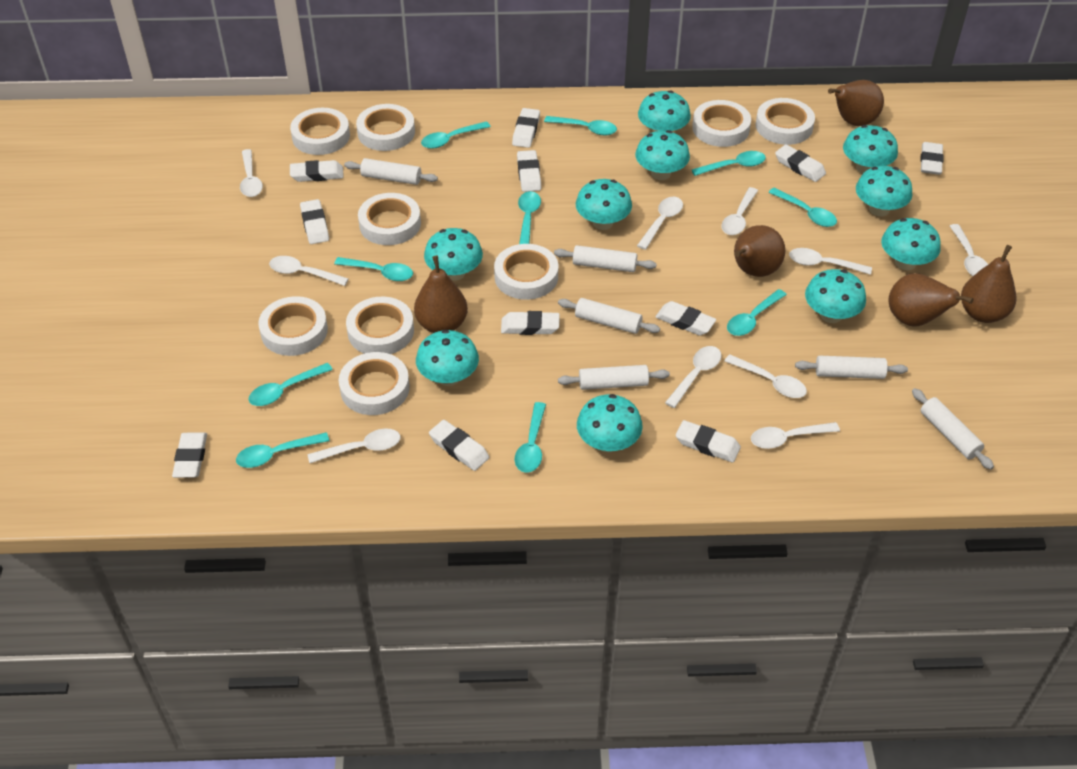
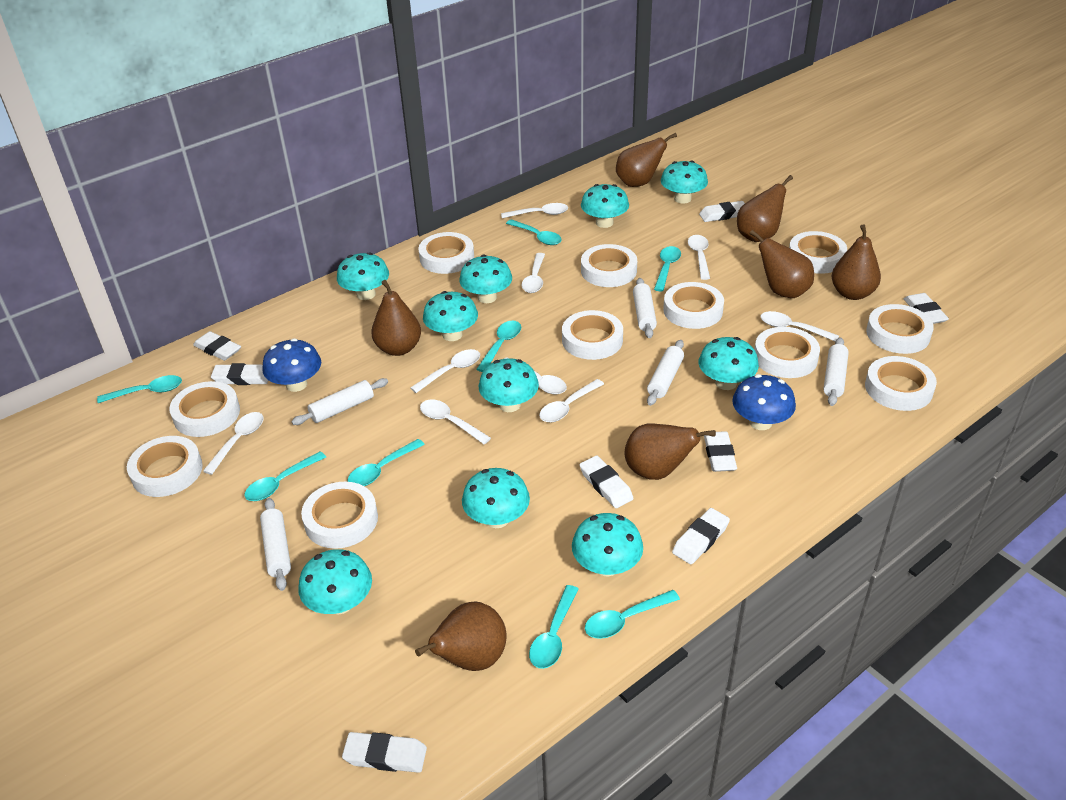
blue mushroom: none = 0 -> [262,338,321,392] [732,374,796,430] = 2
brown pear: [414,256,468,333] [734,225,785,277] [828,80,884,126] [889,273,974,327] [961,245,1017,323] = 5 -> [371,280,421,356] [415,601,507,671] [616,133,677,187] [625,423,716,480] [737,175,793,242] [750,230,814,298] [831,224,881,300] = 7
turquoise spoon: [236,432,329,468] [248,363,333,406] [334,257,413,281] [421,121,491,149] [514,402,546,473] [518,191,541,244] [544,116,617,135] [692,151,766,176] [727,289,787,336] [768,188,837,227] = 10 -> [97,375,182,403] [245,451,326,501] [348,439,425,486] [476,321,521,372] [506,219,562,245] [529,585,578,669] [585,590,680,639] [654,246,681,292] = 8
white eraser: [172,433,207,478] [290,160,344,182] [300,199,329,244] [429,420,489,471] [501,311,560,335] [512,108,540,148] [517,150,541,192] [656,301,716,336] [676,420,741,463] [775,144,826,182] [920,142,944,175] = 11 -> [193,331,241,361] [211,363,268,385] [342,732,427,773] [580,455,634,508] [672,508,730,564] [699,201,745,222] [704,431,737,472] [904,293,949,324] = 8
white rolling pin: [344,158,438,185] [554,245,657,272] [558,298,660,334] [558,365,670,390] [795,356,908,379] [912,388,994,470] = 6 -> [260,498,291,591] [291,378,388,425] [633,278,657,338] [647,340,684,406] [823,337,849,406] = 5
white spoon: [240,149,263,197] [269,256,349,286] [308,429,400,463] [637,197,683,250] [665,346,722,408] [722,187,758,235] [725,354,807,398] [751,422,840,449] [789,248,872,275] [950,224,988,276] = 10 -> [203,412,264,475] [410,349,480,393] [420,400,491,444] [501,203,568,218] [504,357,567,395] [522,253,545,293] [539,379,604,422] [688,235,710,280] [761,311,839,341] = 9
white tape: [258,296,328,356] [290,108,350,155] [339,352,410,415] [346,297,414,354] [356,104,415,151] [358,193,421,245] [494,244,558,300] [692,100,751,147] [755,98,815,145] = 9 -> [127,436,203,497] [169,381,240,437] [301,482,378,549] [418,232,474,274] [562,310,623,360] [581,244,637,287] [663,282,724,329] [754,327,820,378] [789,231,847,274] [865,356,937,411] [866,304,934,354] = 11

